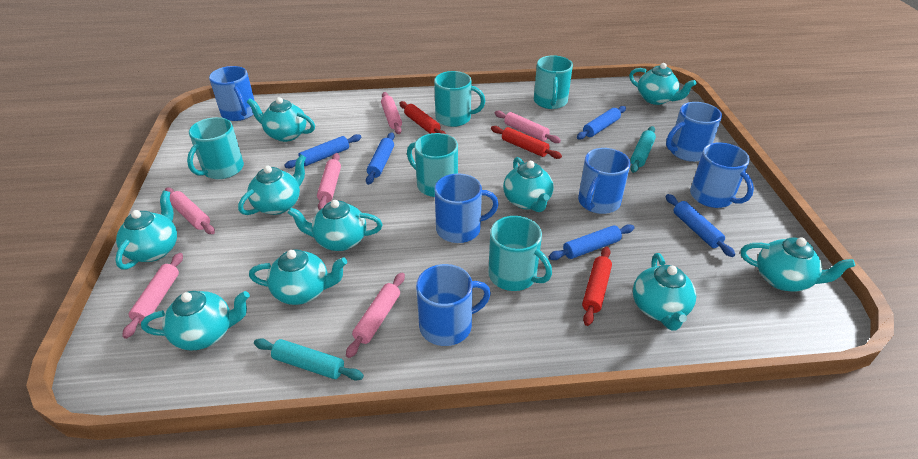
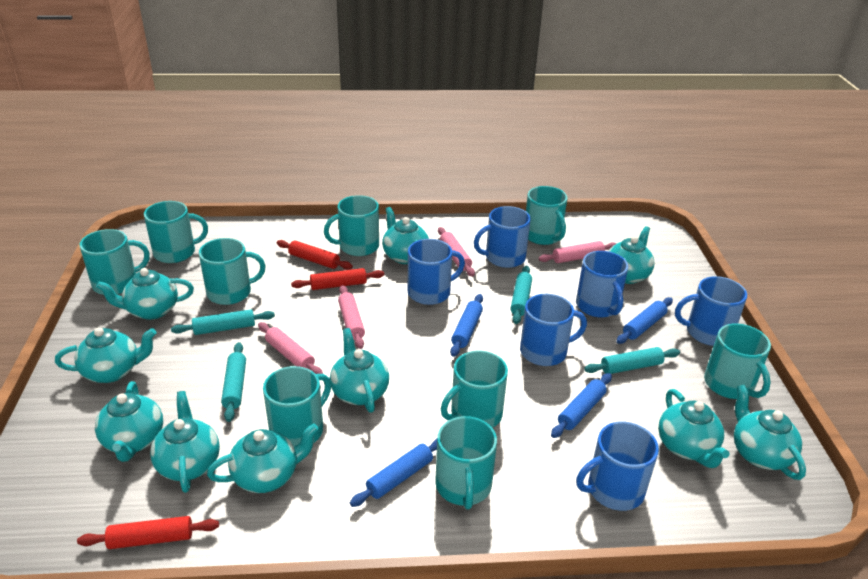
blue rolling pin: [284,134,362,168] [366,132,395,185] [549,224,635,260] [577,106,626,140] [666,194,735,257] = 5 -> [350,439,437,507] [450,294,483,357] [551,373,612,438] [617,297,673,344] = 4
pink rolling pin: [122,253,183,339] [165,188,215,234] [317,153,341,210] [346,273,405,358] [381,92,402,134] [495,110,561,143] = 6 -> [258,322,323,374] [338,285,365,349] [438,227,475,277] [538,241,617,263] = 4
turquoise mug: [187,117,244,179] [407,133,458,197] [434,71,485,127] [488,216,552,291] [534,55,573,109] = 5 -> [80,229,150,295] [144,201,208,263] [199,238,266,305] [263,366,331,446] [324,195,379,256] [435,416,497,510] [441,350,508,428] [526,186,567,245] [704,323,771,399] = 9
turquoise rolling pin: [254,338,364,380] [630,126,656,173] = 2 -> [171,309,275,335] [221,342,246,422] [510,266,532,324] [584,347,680,374] = 4

